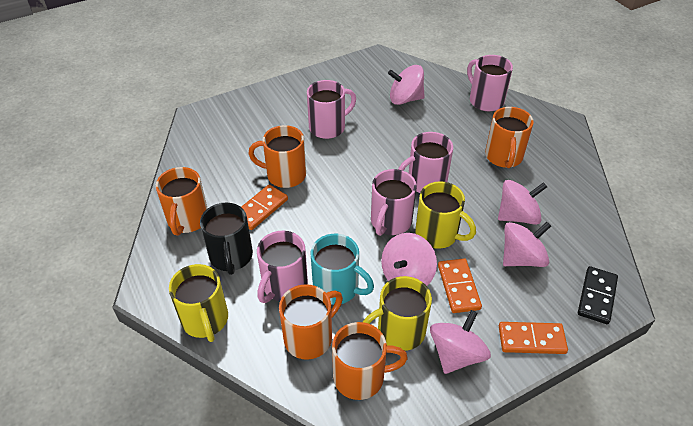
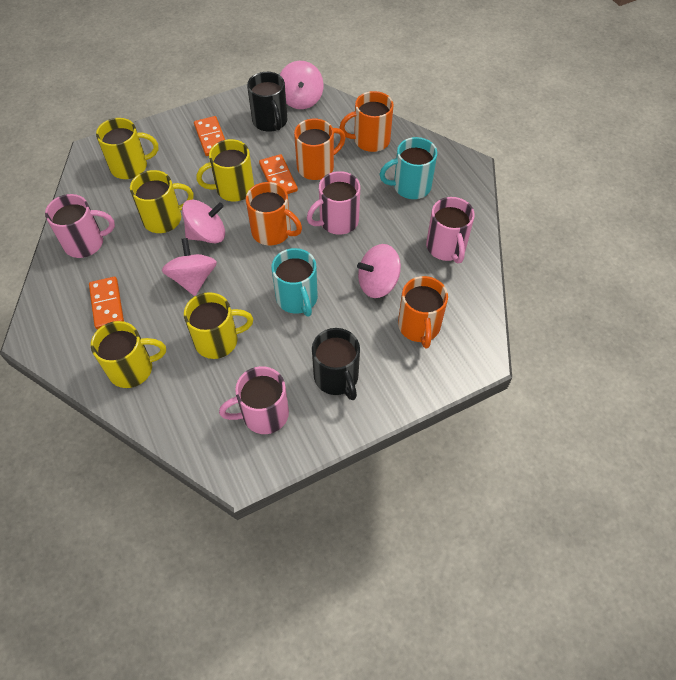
black domino: [578,266,618,324] = 1 -> none = 0
black mug: [200,203,253,275] = 1 -> [247,72,287,132] [312,328,360,400] = 2
orange mug: [156,167,208,236] [248,125,306,188] [279,284,343,360] [332,322,408,400] [485,107,533,168] = 5 -> [246,182,302,246] [294,119,346,180] [339,91,394,152] [398,276,448,348] = 4
pink mug: [257,231,308,303] [307,80,356,139] [371,169,417,236] [398,132,453,193] [467,55,513,111] = 5 -> [45,194,115,258] [219,366,289,434] [307,171,360,235] [426,197,475,264] = 4
pink spinning top: [381,233,437,286] [388,65,425,105] [430,310,491,374] [498,180,547,225] [503,222,551,267] = 5 -> [162,238,217,296] [182,200,225,243] [280,61,324,109] [357,244,401,298] = 4
turquoise mug: [311,234,374,305] = 1 -> [272,248,318,317] [379,137,437,199] = 2
yellow mug: [169,264,228,342] [363,276,432,351] [415,181,476,249] = 3 -> [91,321,166,388] [96,118,158,179] [130,170,194,233] [184,292,253,359] [196,139,254,201] = 5

